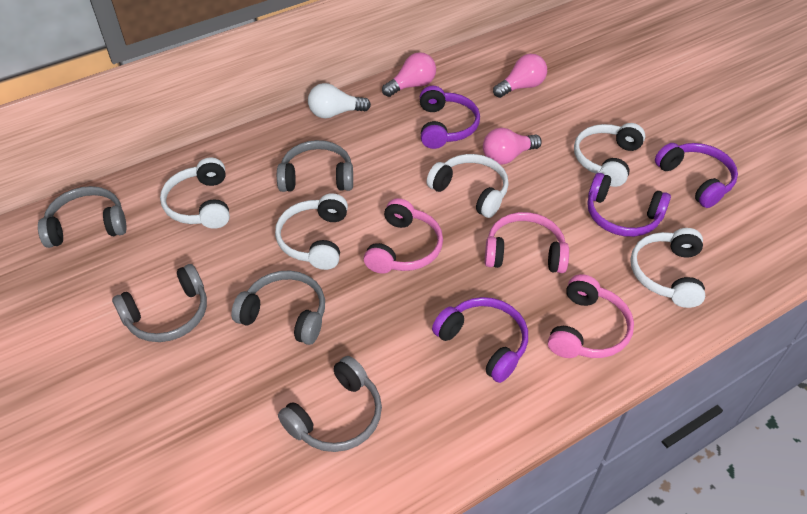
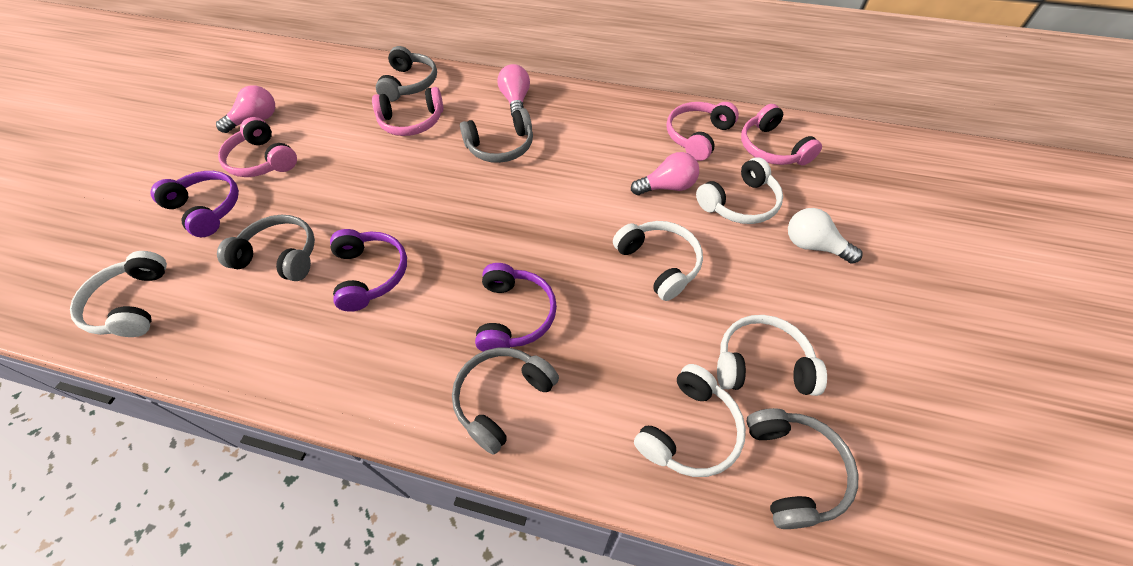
pink headphones: [364,198,443,274] [485,212,569,273] [548,274,634,358] = 3 -> [218,117,297,177] [372,87,443,136] [667,102,739,161] [741,104,822,165] = 4
purple headphones: [420,86,480,149] [432,297,528,383] [587,173,671,237] [655,143,738,208] = 4 -> [151,171,239,237] [330,229,407,312] [475,263,557,352] = 3

